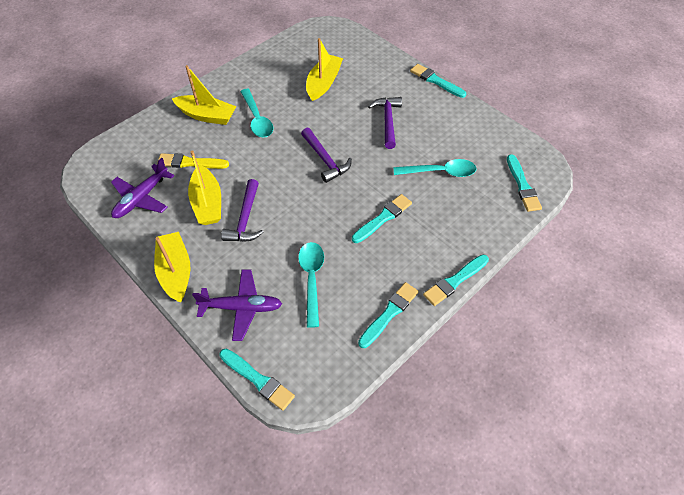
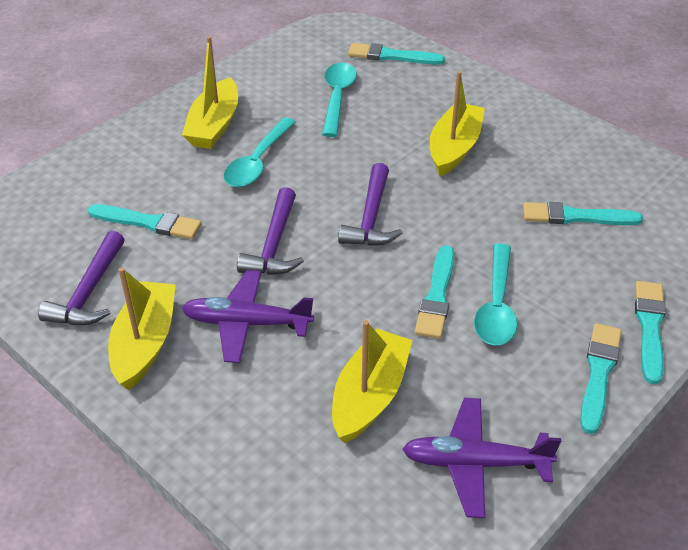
yellow brush: [157,153,229,169] = 1 -> none = 0

